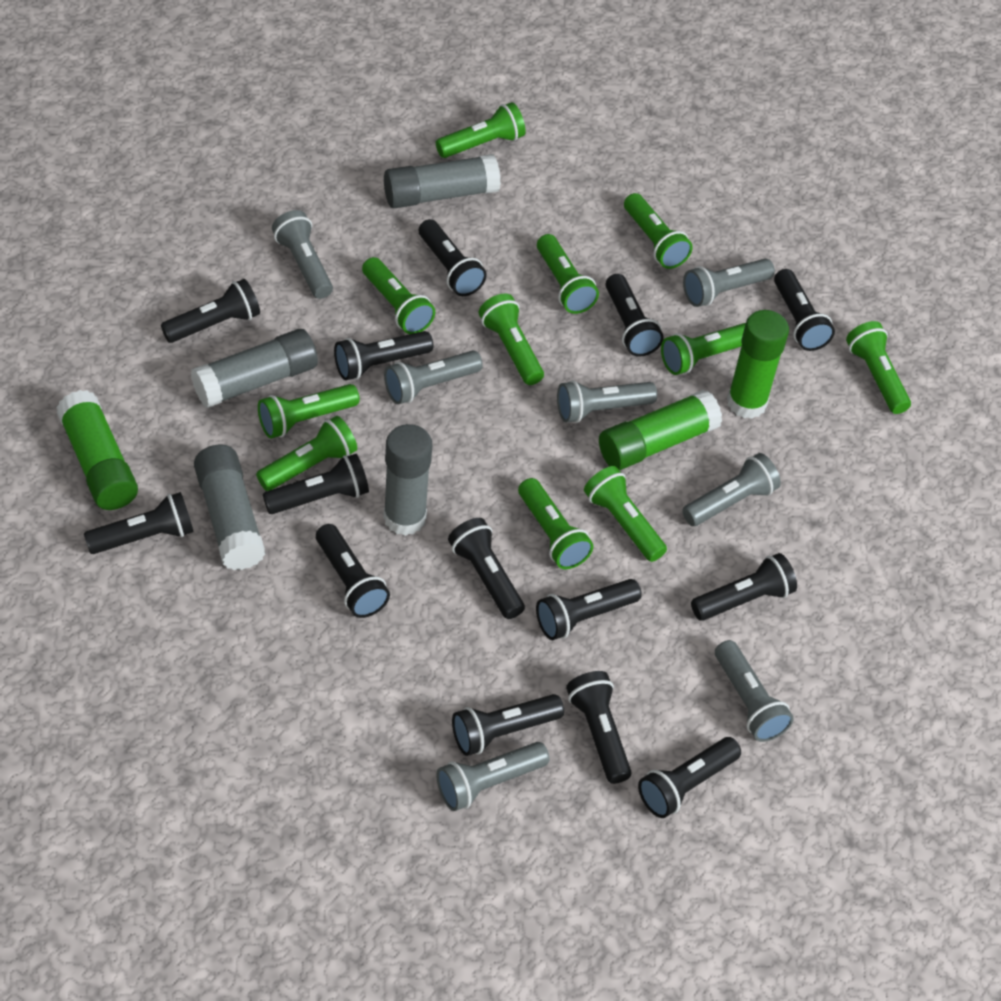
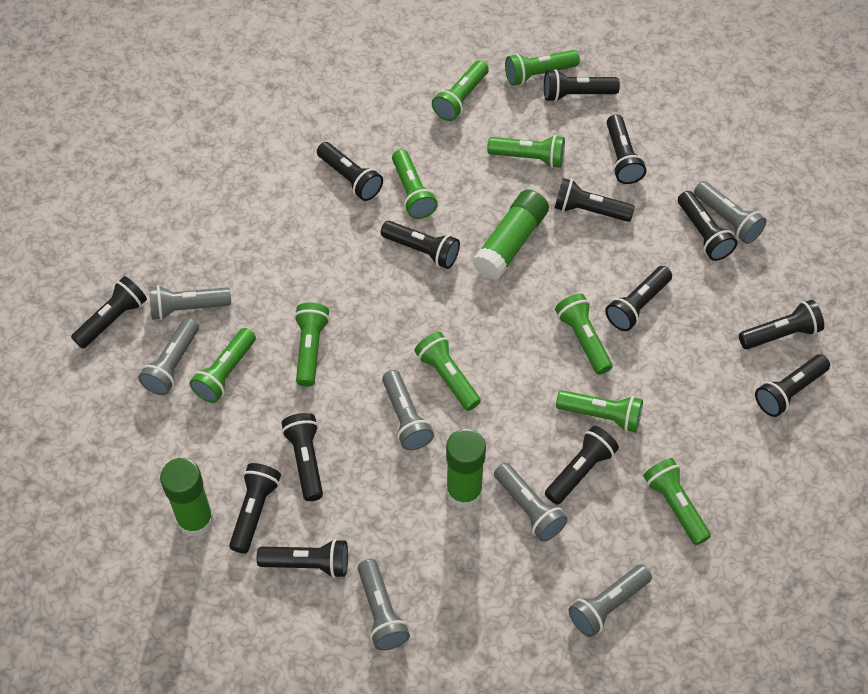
green flashlight: [256,416,357,491] [258,384,360,438] [362,257,435,334] [436,102,526,158] [479,293,544,385] [518,478,593,569] [537,234,599,314] [584,466,667,562] [624,193,692,269] [661,323,746,375] [846,321,911,414] = 11 -> [189,328,256,403] [294,302,330,387] [392,149,438,219] [414,332,481,411] [432,60,489,121] [487,135,565,168] [505,50,580,86] [555,293,612,375] [556,390,643,432] [643,458,711,545] = 10
grey glue stick: [191,329,318,408] [194,445,265,570] [383,424,432,536] [384,154,501,208] = 4 -> none = 0

